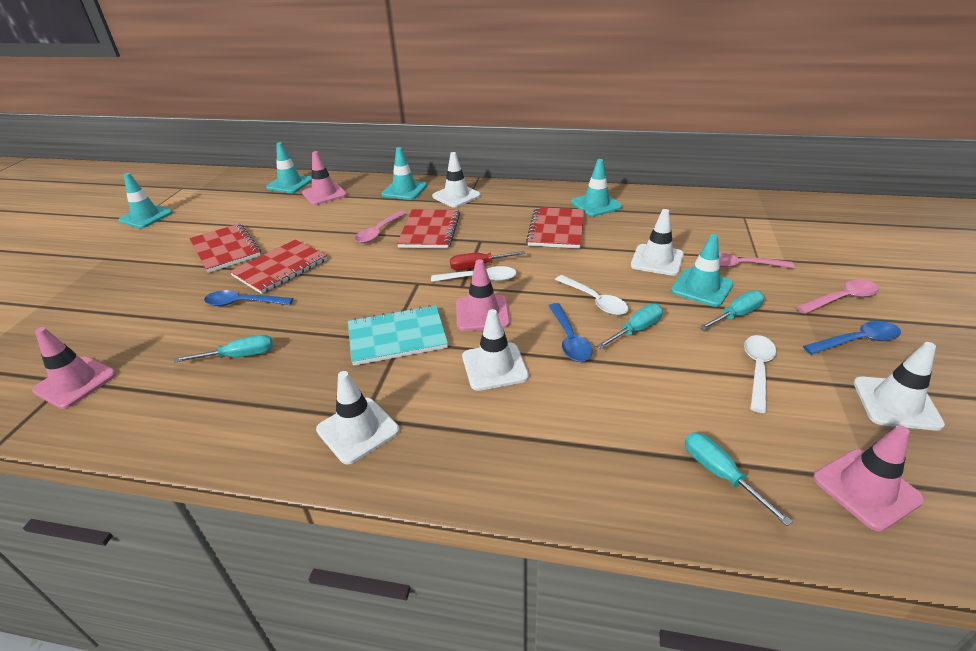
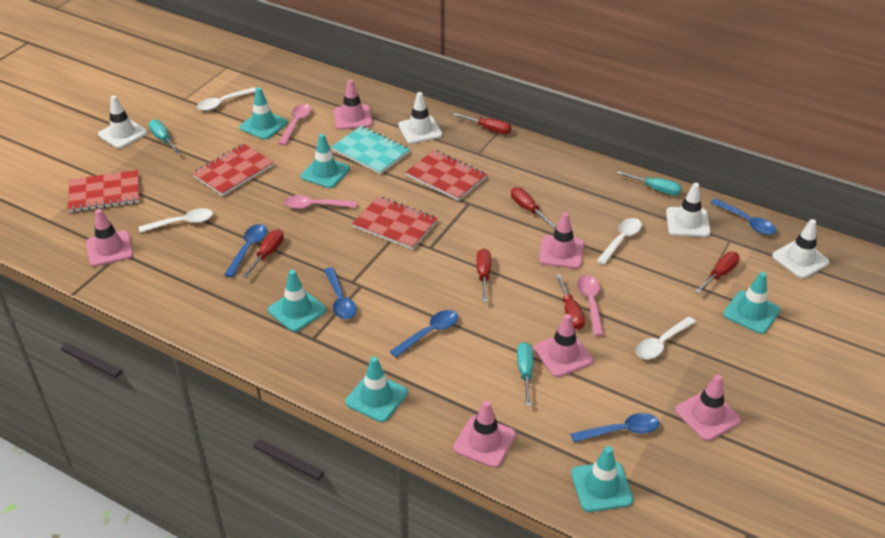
blue spoon: [204,290,293,306] [549,303,592,362] [803,321,901,355] = 3 -> [224,224,267,277] [324,267,357,319] [390,310,458,358] [571,413,659,442] [711,198,776,235] = 5
pink traffic cone: [32,327,116,409] [302,151,347,205] [456,259,510,331] [813,425,924,531] = 4 -> [86,209,133,267] [334,80,373,130] [453,401,516,468] [534,314,593,377] [539,212,584,269] [675,374,741,441] = 6
red screwdriver: [450,251,526,270] = 1 -> [242,229,284,278] [454,113,511,134] [477,248,491,302] [511,187,556,228] [556,274,585,330] [695,252,740,294] = 6
turquoise screwdriver: [174,335,273,363] [596,304,663,349] [685,432,793,526] [699,290,764,331] = 4 -> [149,119,180,154] [517,342,533,406] [617,171,682,196] = 3
turquoise traffic cone: [118,173,173,228] [266,142,312,193] [382,147,427,200] [571,159,622,217] [671,234,733,307] = 5 -> [240,87,288,140] [268,270,326,332] [301,134,350,188] [345,357,408,422] [571,446,634,512] [723,272,781,334] = 6
white spoon: [431,266,517,282] [555,275,629,315] [744,335,776,413] = 3 -> [139,208,213,233] [197,87,256,111] [597,218,642,265] [636,317,696,359] = 4
white traffic cone: [316,371,399,464] [432,152,481,208] [462,309,529,391] [631,209,684,276] [853,342,945,431] = 5 -> [98,96,147,149] [398,92,442,144] [666,183,711,237] [772,219,830,278] = 4

